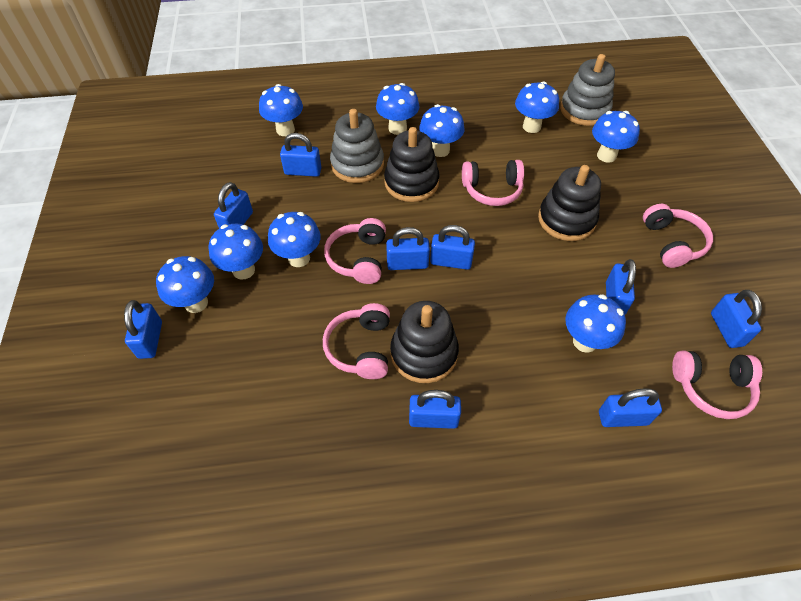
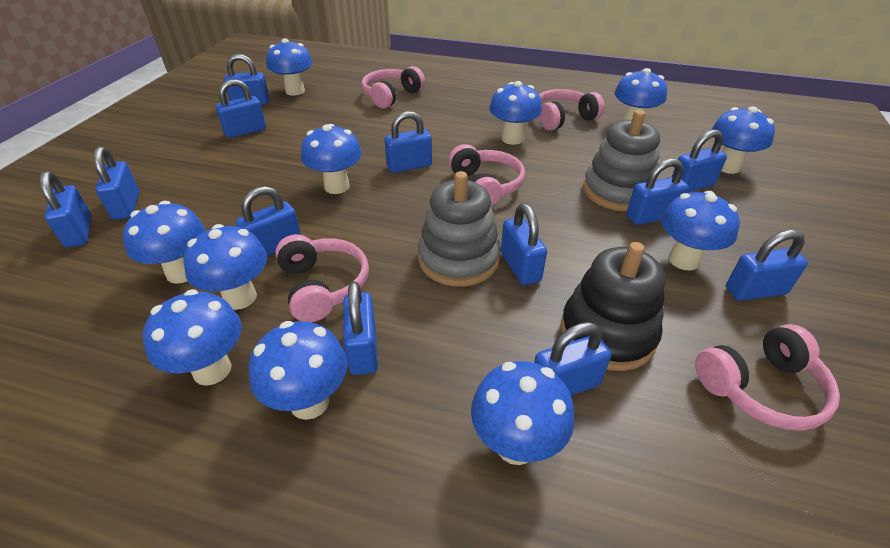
black stacking toy: [384,127,439,202] [390,301,459,383] [538,165,601,241] = 3 -> [560,242,666,371] = 1
blue mushroom: [156,256,214,313] [208,224,263,280] [259,84,303,136] [268,212,321,267] [376,83,420,135] [419,104,464,157] [515,81,559,133] [565,294,626,353] [592,111,640,163] = 9 -> [123,201,205,284] [142,289,241,386] [183,224,267,310] [249,321,347,420] [266,38,313,96] [301,124,362,194] [471,361,574,465] [489,81,542,145] [615,68,667,120] [661,191,740,271] [711,106,775,174] = 11
blue padlock: [124,300,162,359] [214,182,253,228] [280,133,321,177] [386,227,430,270] [409,390,461,429] [430,225,475,270] [599,388,662,427] [606,259,636,315] [711,290,762,348] = 9 -> [39,171,92,248] [93,146,140,220] [216,79,266,138] [224,54,269,105] [236,186,301,256] [343,281,378,375] [384,111,432,173] [501,204,547,285] [534,322,611,395] [626,158,689,225] [672,130,727,193] [726,230,808,301] = 12

